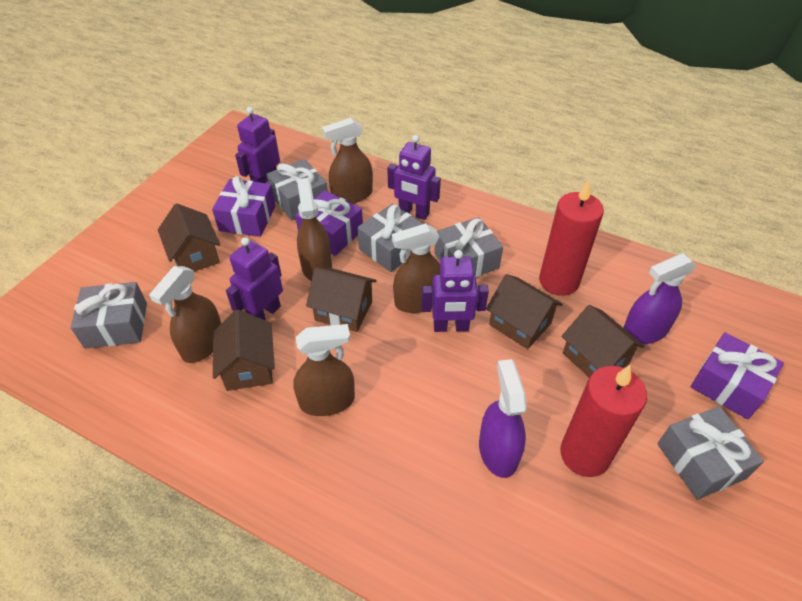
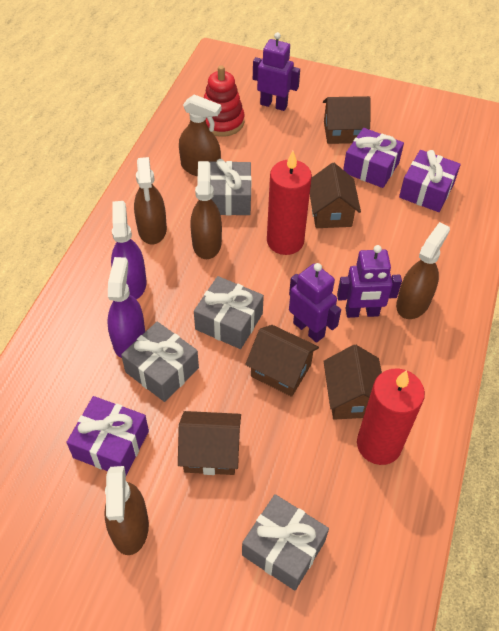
grey gift: [70,282,147,349] [266,159,328,220] [357,204,423,272] [434,217,503,277] [657,406,764,500] = 5 -> [121,322,199,402] [194,276,264,349] [209,159,252,215] [242,494,329,591] = 4
purple robot: [226,237,283,321] [235,107,280,183] [388,135,441,220] [421,250,489,332] = 4 -> [253,32,300,111] [289,263,341,343] [337,245,402,318] = 3
red stacking toy: none = 0 -> [204,65,244,137] = 1

